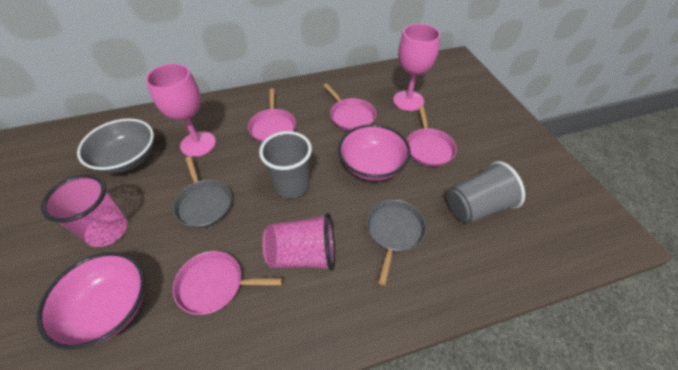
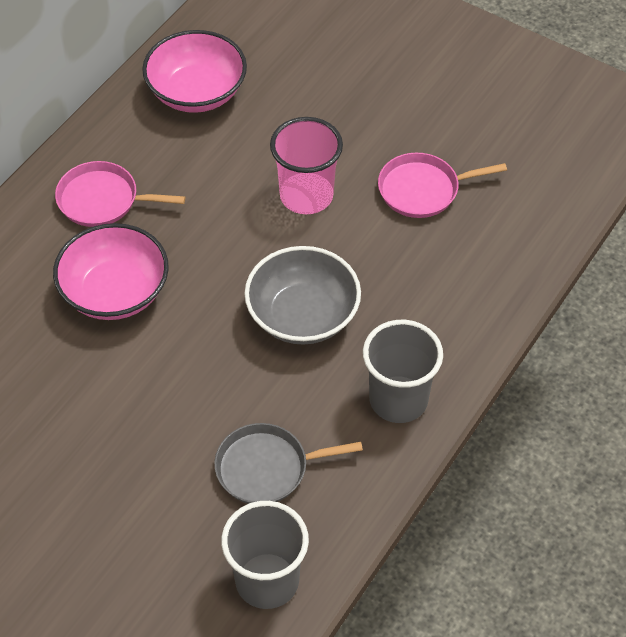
grey pan: [173,156,232,228] [366,200,427,285] = 2 -> [214,423,363,504] = 1
pink cup: [41,175,127,247] [262,213,335,271] = 2 -> [270,117,343,214] = 1
pink goblet: [146,63,216,157] [393,24,440,111] = 2 -> none = 0
pink pan: [173,251,282,315] [248,89,296,143] [323,83,376,131] [407,106,457,167] = 4 -> [55,161,185,227] [378,153,507,218] = 2

